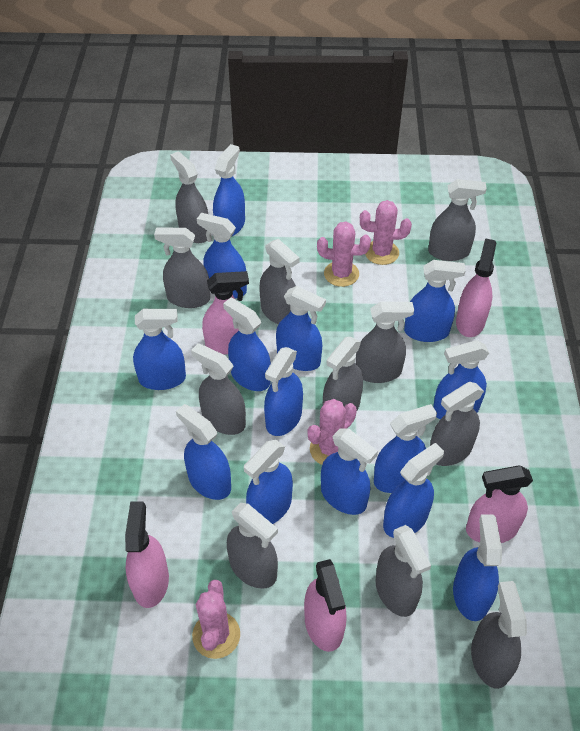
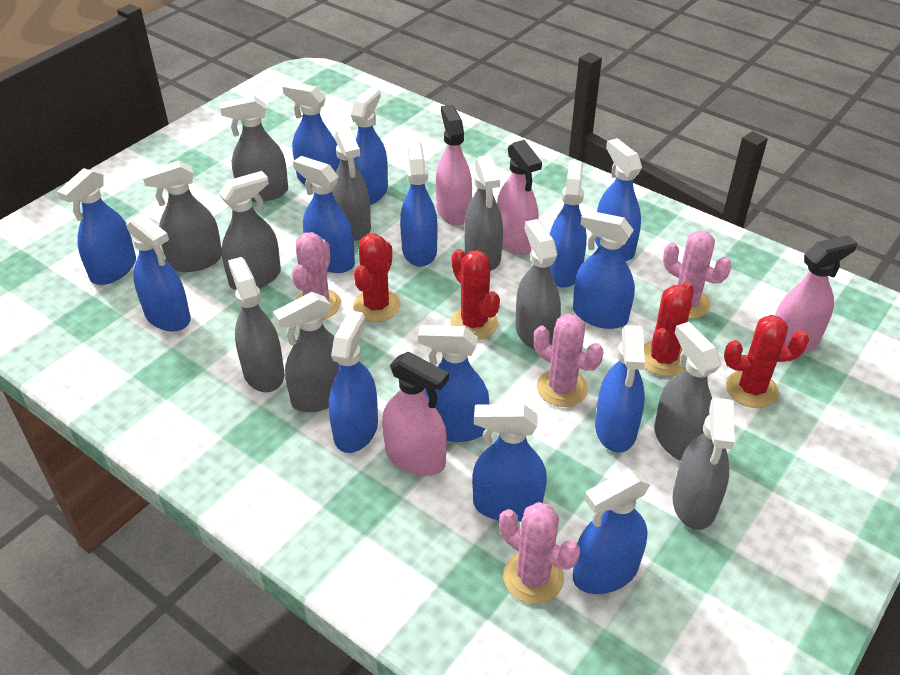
grey spray bottle: [154,228,210,308] [170,151,208,243] [191,343,246,435] [227,503,278,589] [259,239,299,324] [323,337,363,410] [356,301,414,383] [375,525,431,617] [428,179,487,261] [430,382,484,466] [471,581,527,689] = 11 -> [141,160,222,272] [219,171,281,290] [220,96,288,202] [228,257,284,392] [273,292,340,412] [332,126,371,241] [464,155,503,271] [515,219,561,350] [655,322,721,461] [672,398,735,530] = 10
pink spray bottle: [125,502,169,608] [202,271,249,354] [304,559,347,652] [456,238,496,337] [466,465,533,543] = 5 -> [382,352,449,476] [436,105,472,225] [497,140,542,255] [775,235,857,354] = 4
red cactus: none = 0 -> [353,234,400,322] [450,249,500,340] [644,282,694,376] [724,315,809,408] = 4

